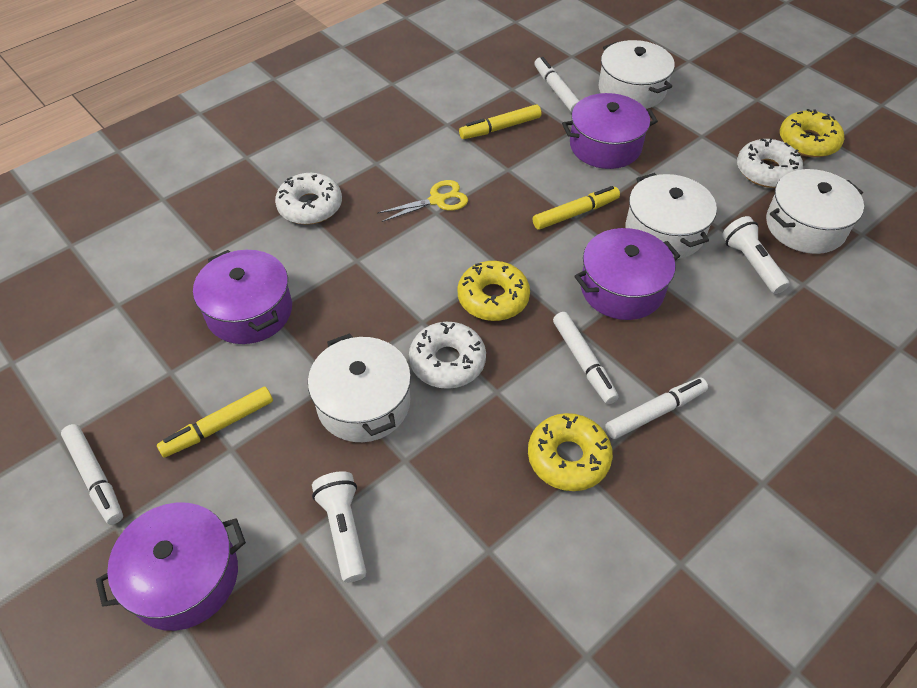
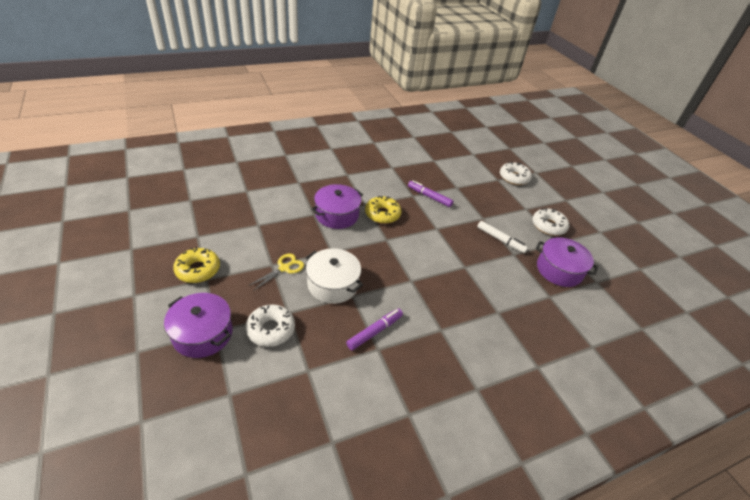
purple marker: none = 0 -> [346,309,403,350] [408,180,453,207] = 2
purple pot: [96,502,246,631] [193,250,292,344] [562,93,658,169] [574,228,680,320] = 4 -> [164,293,233,358] [311,184,363,229] [536,237,598,287] = 3
white flashlight: [312,471,366,583] [722,216,790,294] = 2 -> none = 0
white marker: [61,424,123,525] [534,57,579,112] [553,312,619,404] [605,378,708,439] = 4 -> [477,221,528,253] = 1
white pot: [308,333,411,442] [599,40,675,109] [625,173,717,259] [766,169,864,254] = 4 -> [305,248,363,304] = 1
yellow donut: [457,261,530,321] [528,413,613,491] [780,109,844,157] = 3 -> [173,247,220,283] [365,196,401,224] = 2
yellow marker: [157,387,273,457] [459,105,541,139] [533,186,620,230] = 3 -> none = 0

